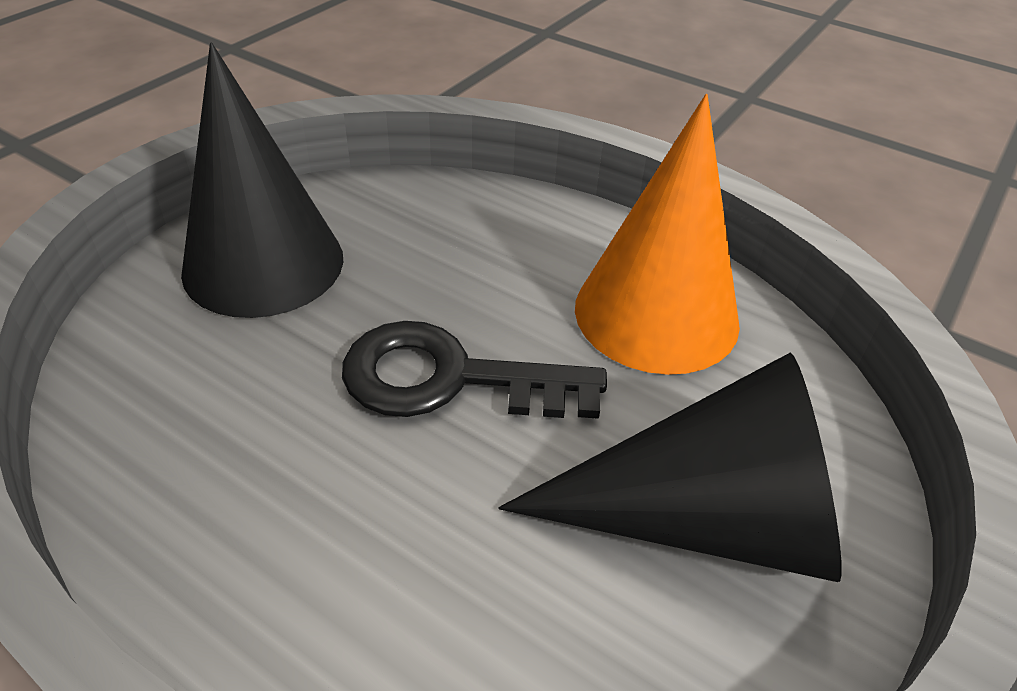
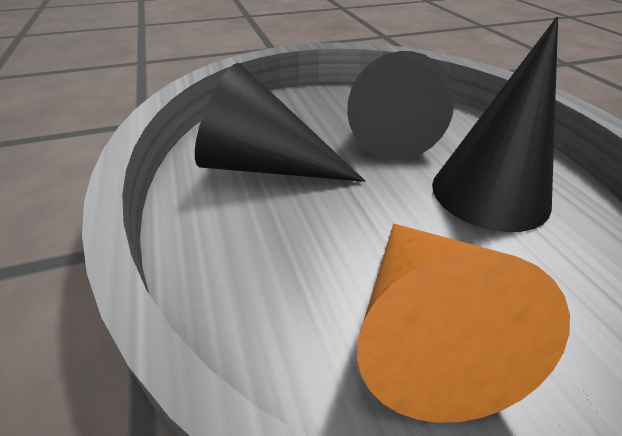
black cone: [181,42,343,318] [498,352,842,582] = 2 -> [195,63,365,182] [347,51,455,160] [432,17,558,232] = 3
black key: [342,321,607,419] = 1 -> none = 0

